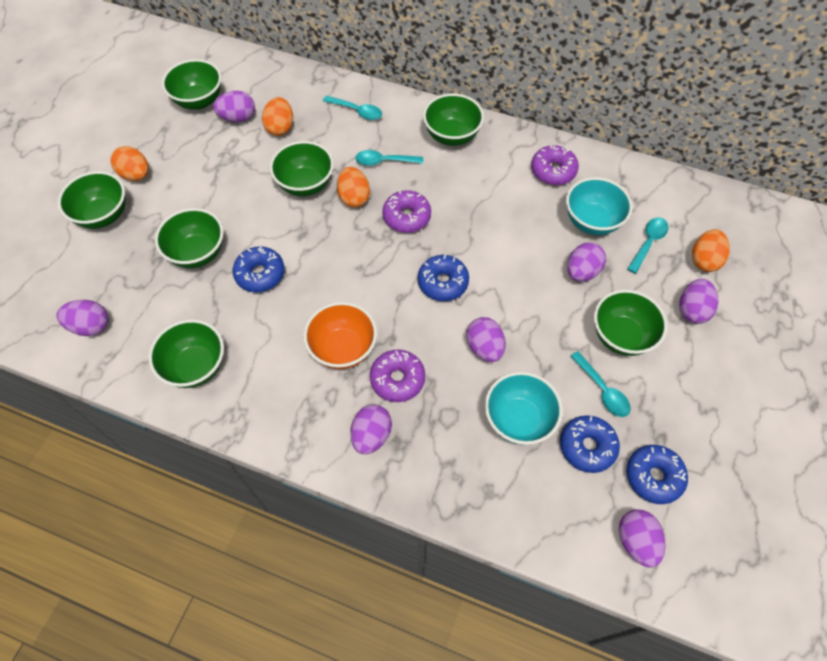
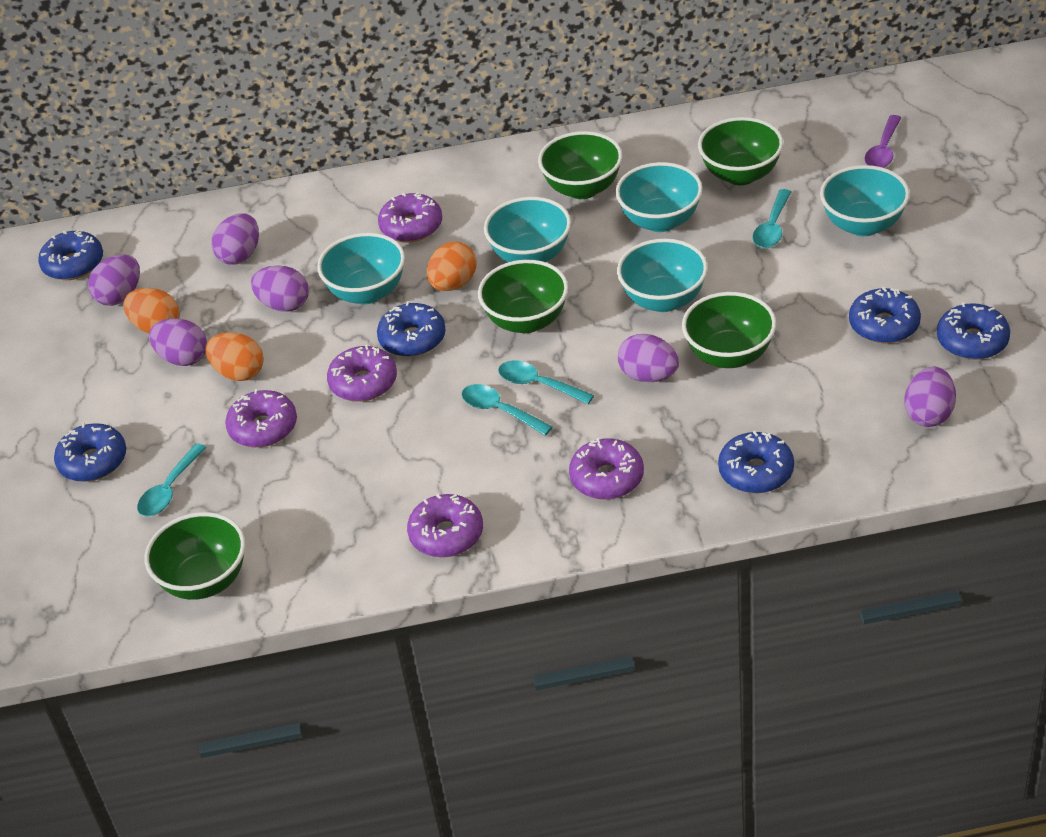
blue donut: [233,246,285,292] [418,255,469,301] [560,415,620,473] [626,445,688,504] = 4 -> [38,230,103,280] [54,423,126,482] [377,301,446,357] [718,431,794,493] [849,287,921,344] [937,302,1010,360] = 6
green bowl: [58,171,126,229] [148,319,224,388] [155,208,224,268] [162,59,222,110] [270,141,334,196] [423,93,484,146] [594,290,668,356] = 7 -> [144,512,245,600] [478,260,568,333] [538,131,623,199] [682,292,776,368] [698,117,783,185] = 5
orange bowl: [303,302,377,369] = 1 -> none = 0
orange egg: [110,146,149,181] [262,97,293,136] [337,167,370,208] [692,229,730,272] = 4 -> [123,288,180,334] [205,332,264,381] [427,242,477,291] = 3
purple donut: [370,350,425,402] [382,190,431,233] [531,145,579,185] = 3 -> [225,389,297,448] [327,345,397,402] [378,192,442,243] [407,494,483,558] [569,438,644,500] = 5
purple egg: [57,300,109,336] [213,91,255,122] [351,404,392,454] [466,317,506,362] [567,242,606,282] [619,509,665,568] [679,279,718,324] = 7 -> [88,255,140,306] [149,318,207,366] [212,213,259,265] [251,266,309,312] [618,334,679,382] [904,367,956,427] = 6
purple spoon: none = 0 -> [864,115,901,168] = 1
turquoise bowl: [485,372,563,445] [566,177,633,235] = 2 -> [317,233,405,304] [484,197,571,262] [616,162,703,232] [617,239,708,312] [820,165,910,236] = 5

